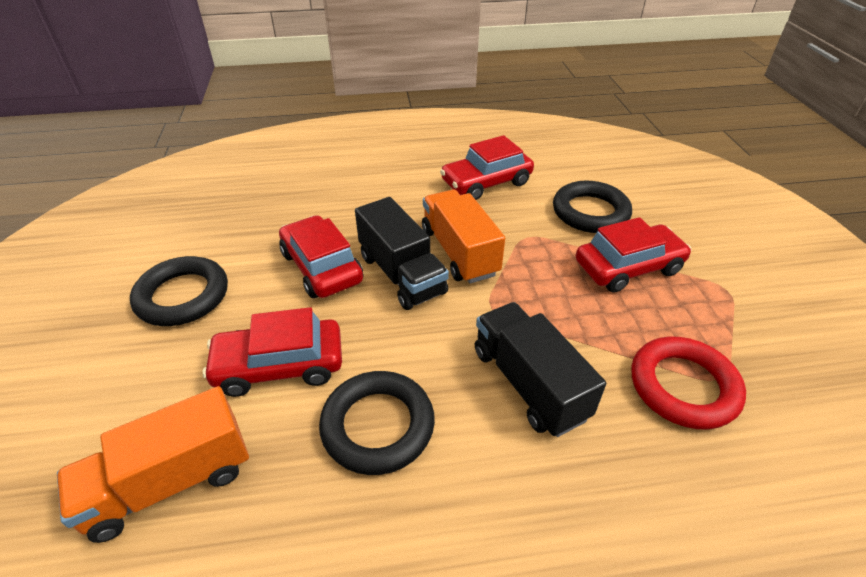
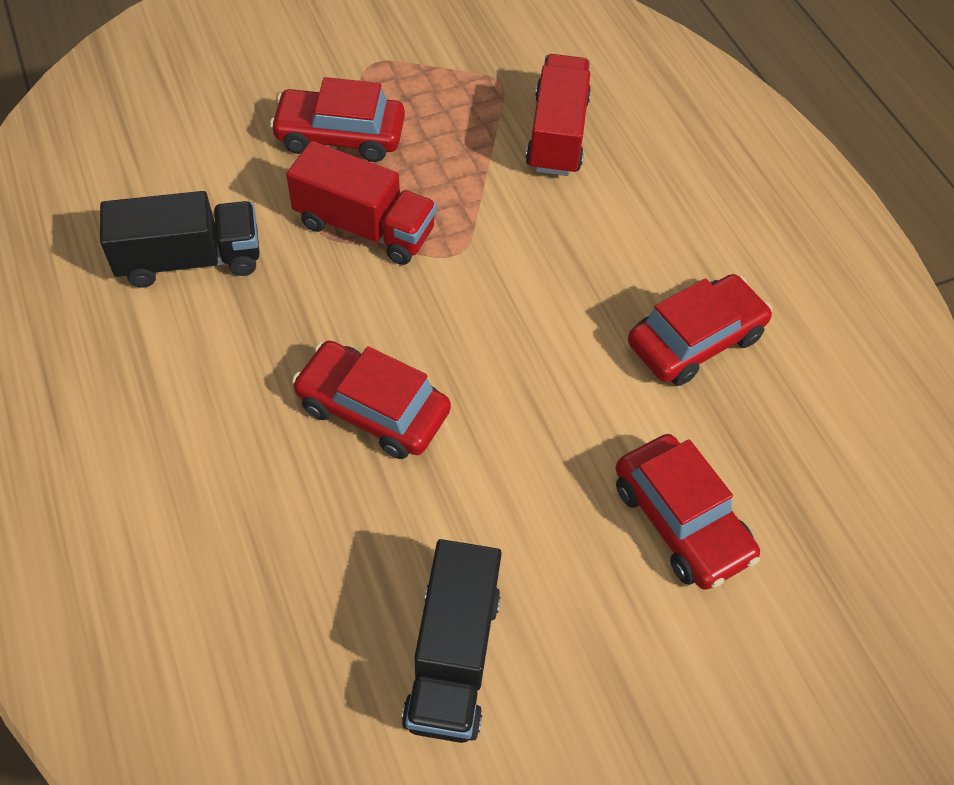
black ring: [130,256,228,326] [319,371,435,475] [553,181,632,233] = 3 -> none = 0
orange truck: [57,386,249,543] [422,189,505,283] = 2 -> none = 0
red ring: [631,336,746,430] = 1 -> none = 0
red truck: none = 0 -> [286,141,437,265] [526,54,591,176] = 2

